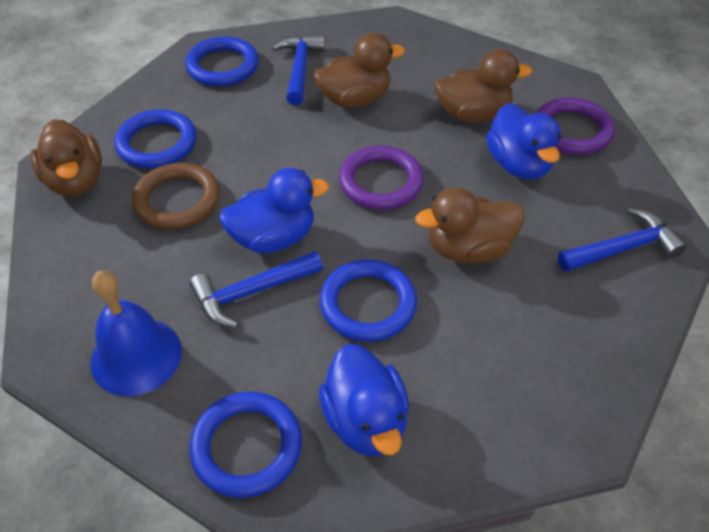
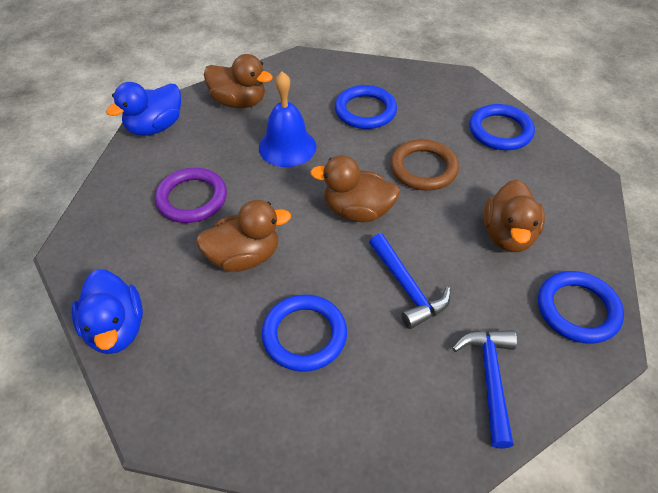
blue duck: [219,168,329,253] [319,344,409,456] [486,103,561,180] = 3 -> [71,269,143,354] [106,82,181,136] = 2
blue hammer: [189,251,323,328] [272,35,325,105] [558,208,687,272] = 3 -> [369,234,451,329] [452,330,517,449] = 2
purple ring: [339,145,424,210] [537,97,615,155] = 2 -> [155,168,227,223] = 1

